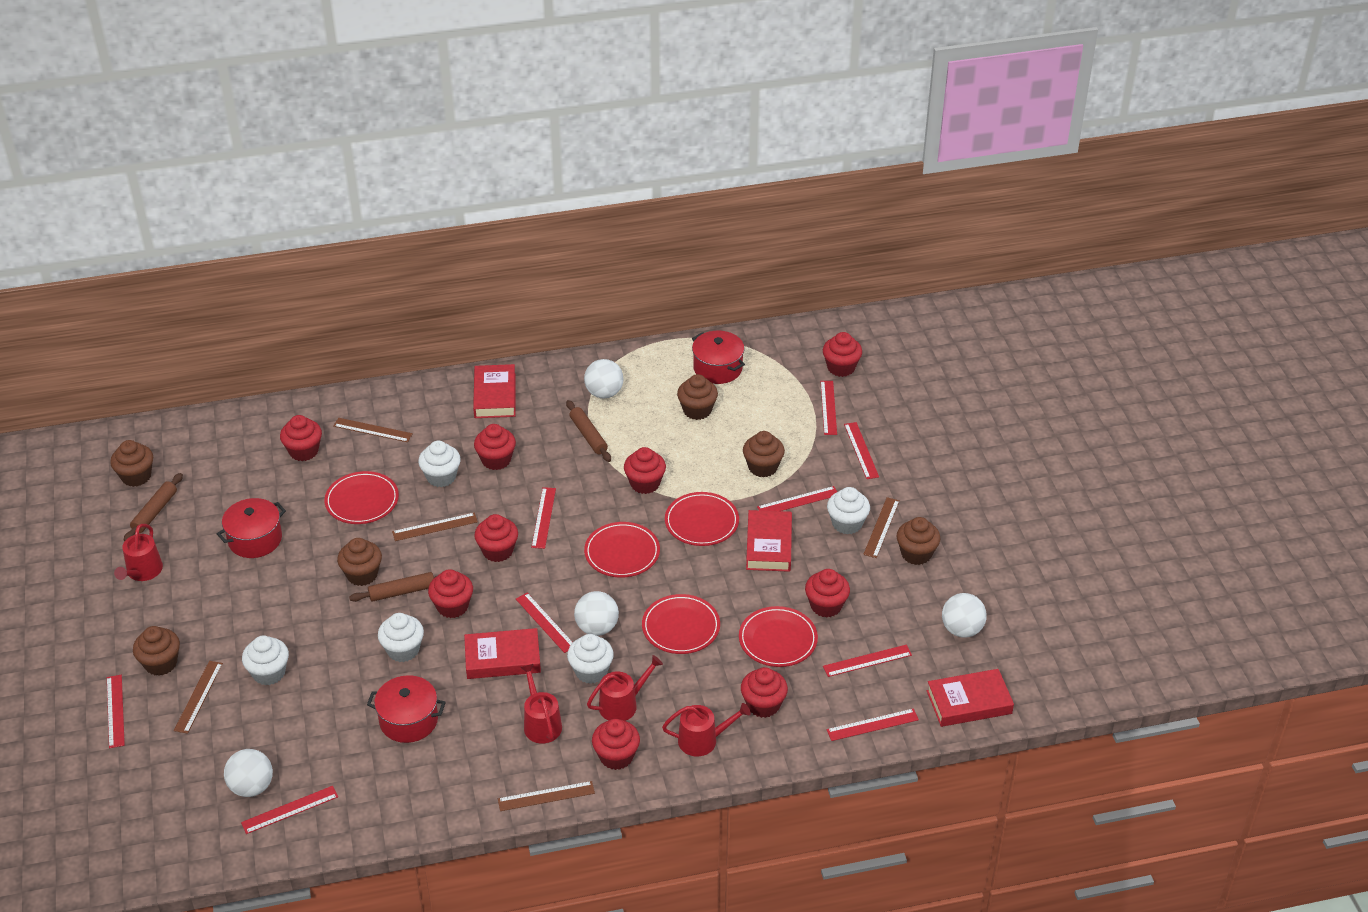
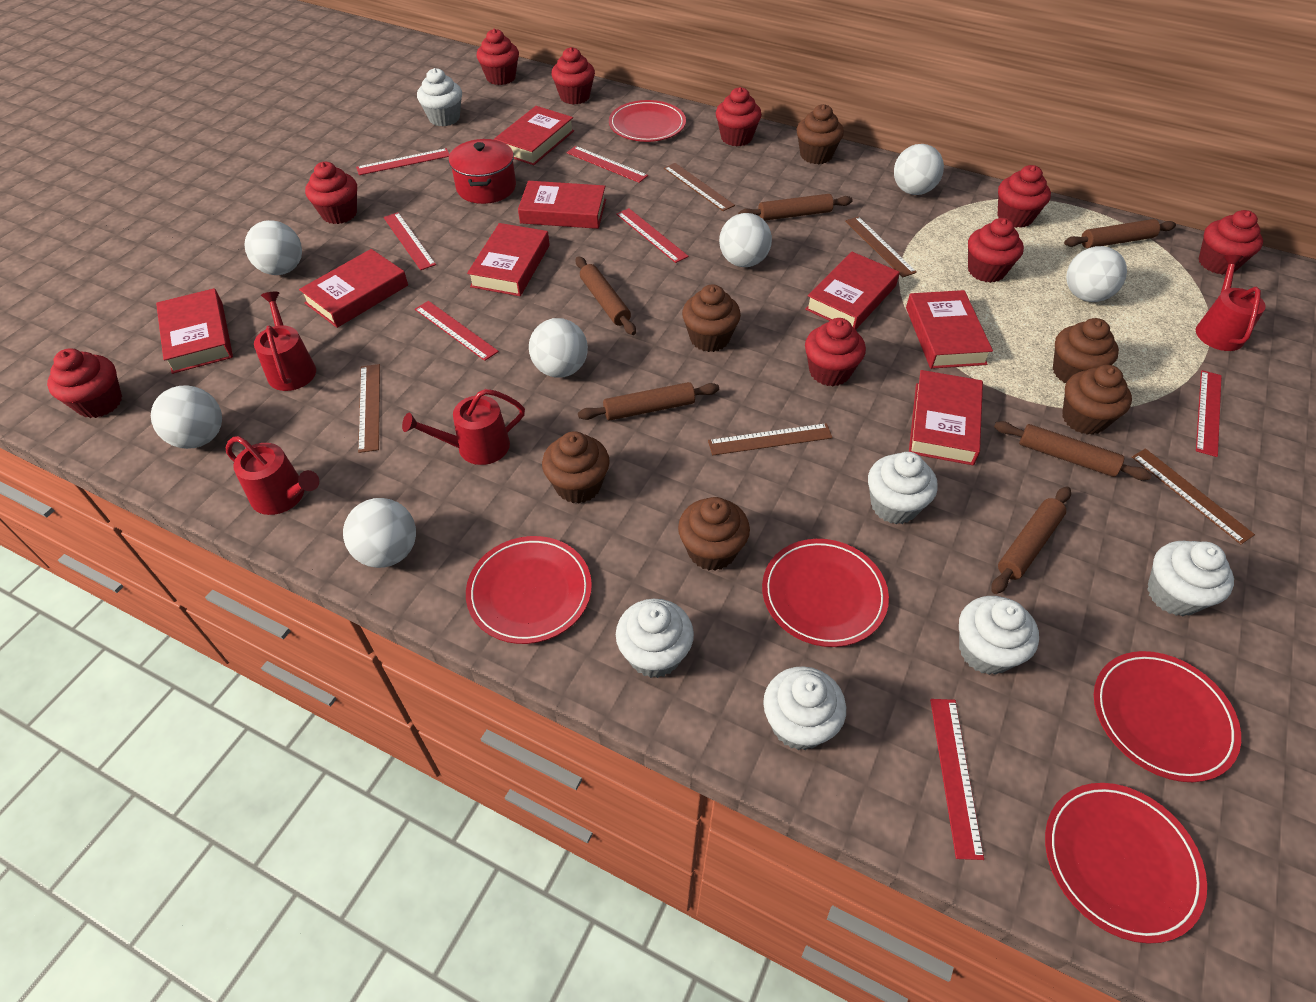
brown rolling pin: [124,473,183,542] [349,572,437,602] [566,400,611,462] = 3 -> [576,256,636,335] [578,382,719,421] [738,194,853,221] [991,486,1071,594] [994,421,1152,480] [1064,219,1176,248] = 6
red book: [464,628,541,679] [473,364,516,418] [746,510,792,572] [927,669,1014,727] = 4 -> [156,288,233,374] [299,249,408,328] [467,223,550,296] [494,106,574,165] [518,181,606,229] [805,252,900,329] [906,290,993,369] [909,370,983,465] = 8
red pot: [217,498,286,558] [367,675,446,743] [692,331,745,384] = 3 -> [449,139,516,204] = 1
red ruler: [107,675,125,748] [241,786,338,834] [516,593,573,653] [531,487,556,549] [757,486,837,511] [820,381,837,435] [823,645,912,677] [826,708,919,741] [844,422,879,479] = 9 -> [356,148,450,175] [384,212,436,270] [415,301,499,361] [566,146,648,183] [616,208,689,263] [930,699,984,860] [1196,370,1222,457] = 7
white ball: [224,749,273,797] [574,591,619,636] [584,359,623,399] [942,593,987,638] = 4 -> [151,385,222,449] [244,220,302,275] [343,498,416,568] [529,318,588,378] [719,213,772,267] [894,144,944,195] [1066,246,1127,302] = 7
white cupcake: [242,635,289,685] [378,613,424,662] [418,441,461,487] [567,634,614,684] [827,487,870,534] = 5 -> [417,68,462,126] [616,599,694,678] [763,666,846,750] [868,452,938,524] [959,596,1039,675] [1147,541,1234,616] = 6

